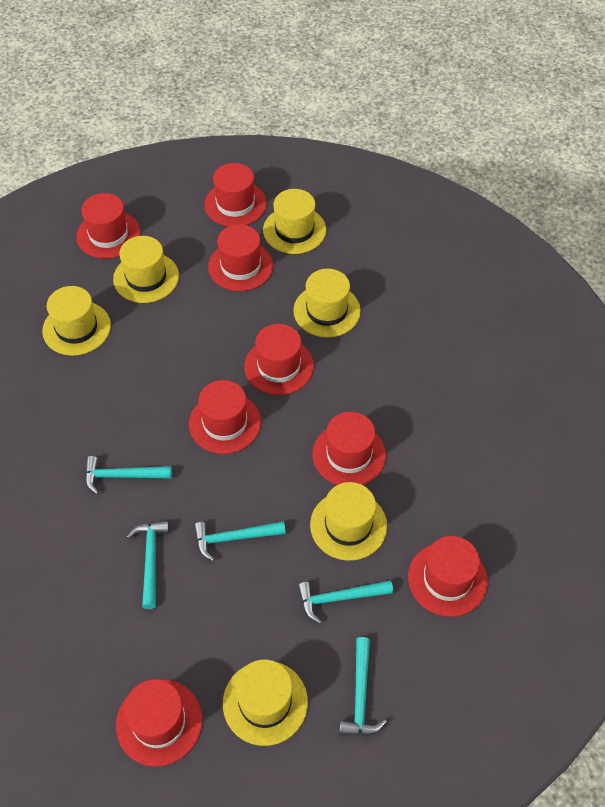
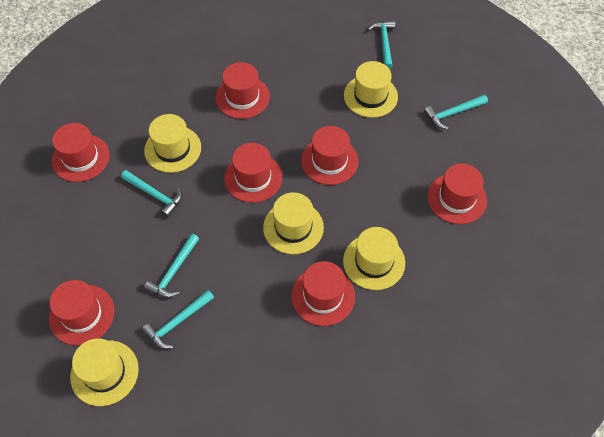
red hat: [77,193,140,259] [116,679,202,767] [189,380,261,454] [204,163,267,227] [208,224,273,291] [244,324,314,395] [312,412,386,485] [408,536,488,617] = 8 -> [49,280,114,345] [52,123,110,182] [215,62,270,119] [224,143,282,203] [291,261,355,326] [301,126,358,185] [427,163,487,224] = 7
yellow hat: [42,286,111,356] [113,236,179,303] [223,660,308,746] [263,189,326,254] [293,269,361,338] [310,482,387,561] = 6 -> [70,338,139,406] [144,114,201,173] [263,192,324,254] [343,227,405,290] [344,61,398,118] = 5

